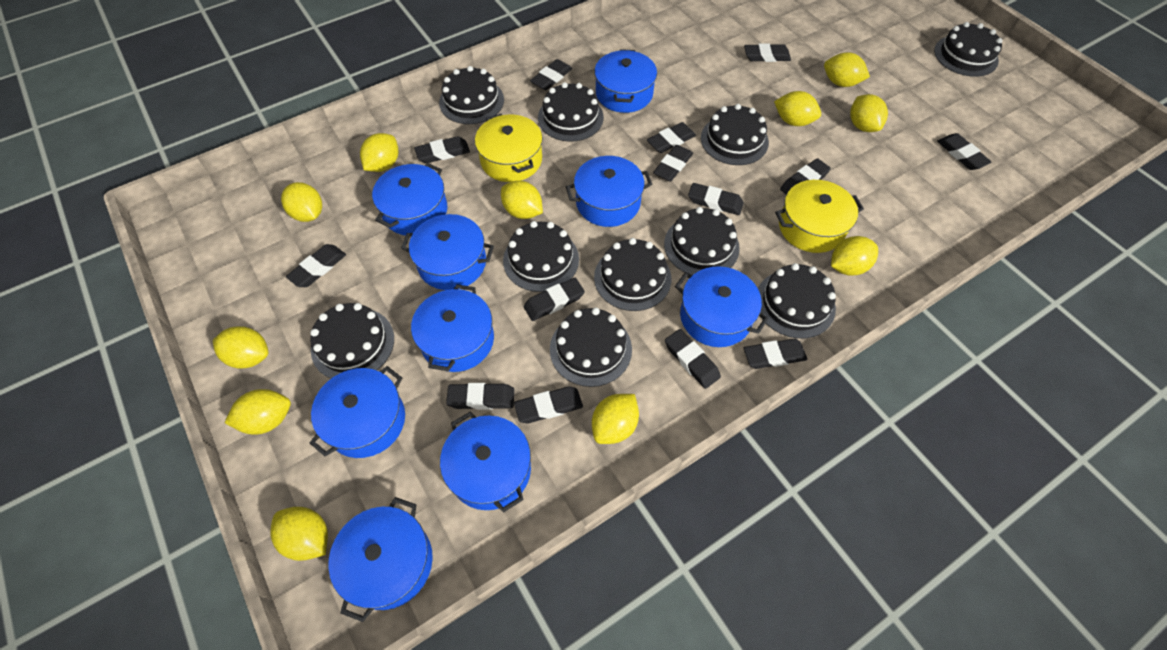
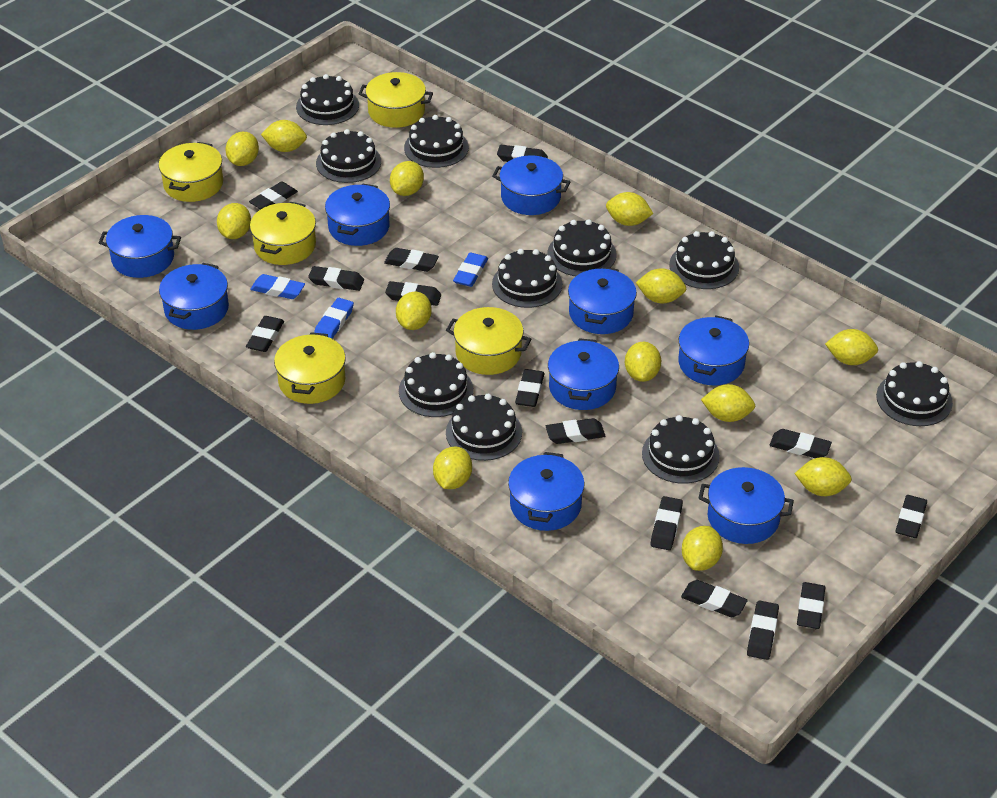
blue eraser: none = 0 -> [250,274,305,299] [314,298,354,339] [453,253,488,287] = 3
yellow lemon: [213,326,268,369] [225,389,291,434] [270,507,328,561] [281,182,322,222] [360,133,398,172] [501,181,543,219] [592,394,639,444] [774,91,821,126] [824,52,870,87] [831,236,878,276] [850,94,888,132] = 11 -> [217,203,251,239] [225,132,259,166] [261,120,307,152] [390,161,424,196] [396,292,432,330] [433,447,472,489] [606,192,653,226] [625,342,661,382] [636,268,686,303] [682,526,723,571] [701,384,755,422] [794,457,852,496] [825,329,878,365] = 13
yellow pot: [475,114,543,182] [775,180,864,253] = 2 -> [158,142,223,202] [250,202,316,265] [274,332,346,404] [359,72,433,128] [446,307,531,375] = 5

